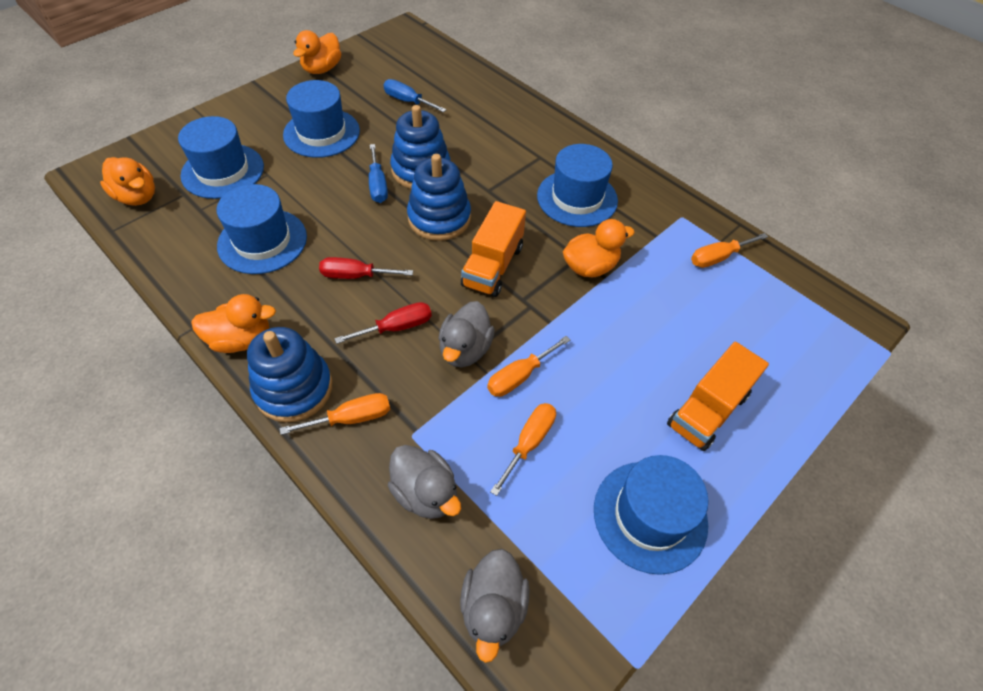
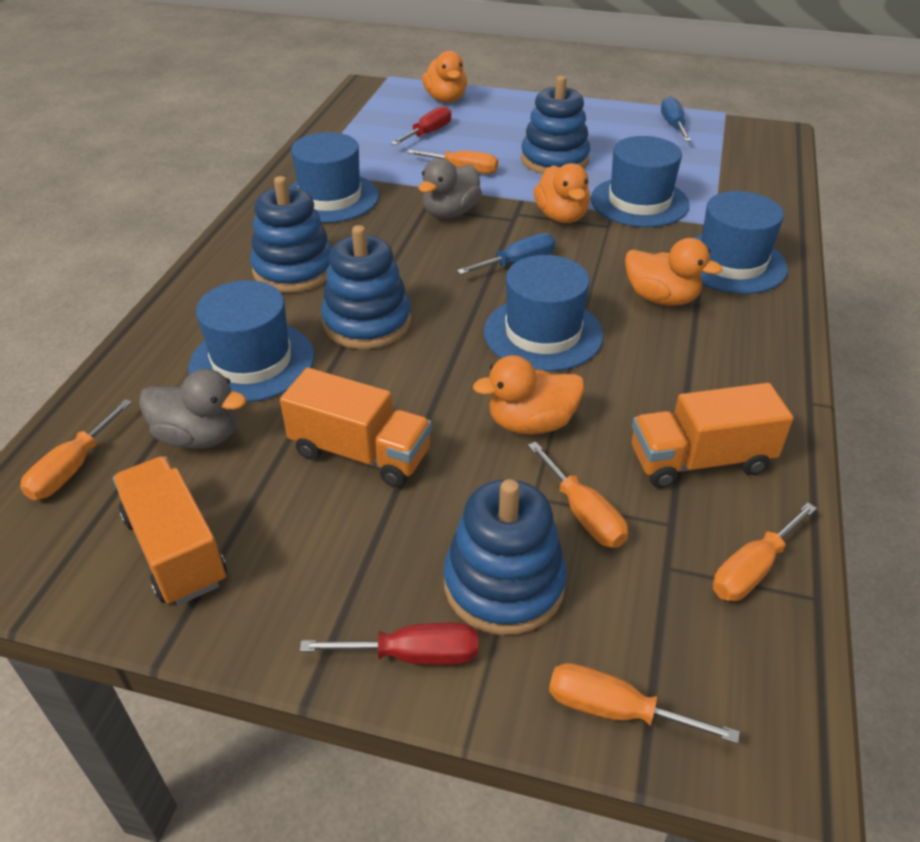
blue stacking toy: [247,327,333,422] [390,105,450,189] [407,154,471,241] = 3 -> [250,176,332,293] [321,225,411,349] [444,479,567,635] [521,76,590,174] = 4
grey duck: [388,445,461,519] [438,301,495,368] [460,549,530,663] = 3 -> [139,369,246,449] [419,158,482,218] = 2
orange screwdriver: [279,393,390,435] [487,336,570,397] [490,403,556,496] [691,233,768,268] = 4 -> [20,399,132,500] [407,150,498,174] [528,441,628,548] [549,663,740,744] [713,503,817,601] = 5
orange truck: [461,201,526,297] [667,342,769,451] = 2 -> [113,456,227,605] [280,368,432,487] [632,383,794,488] = 3

